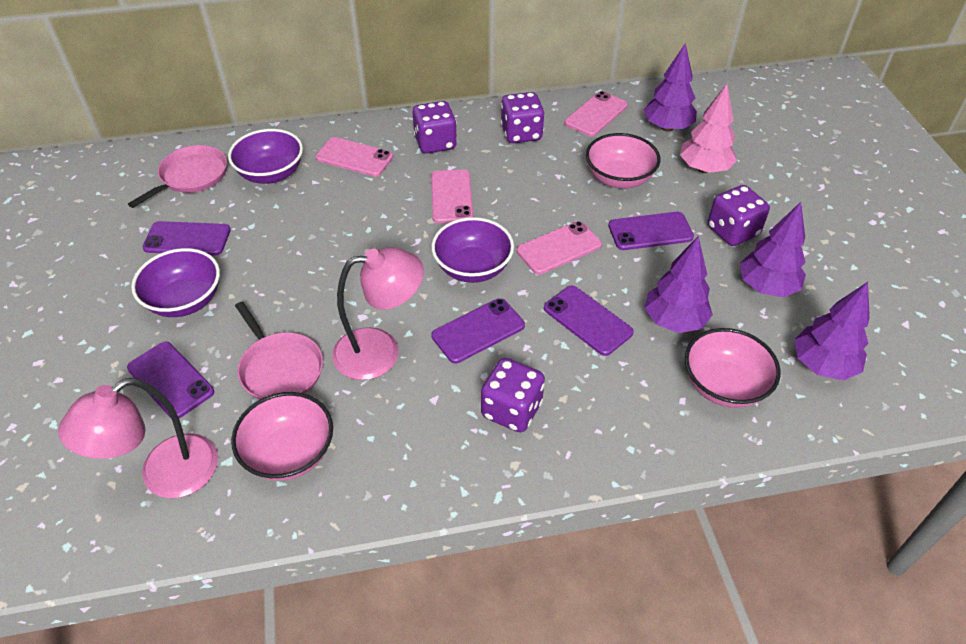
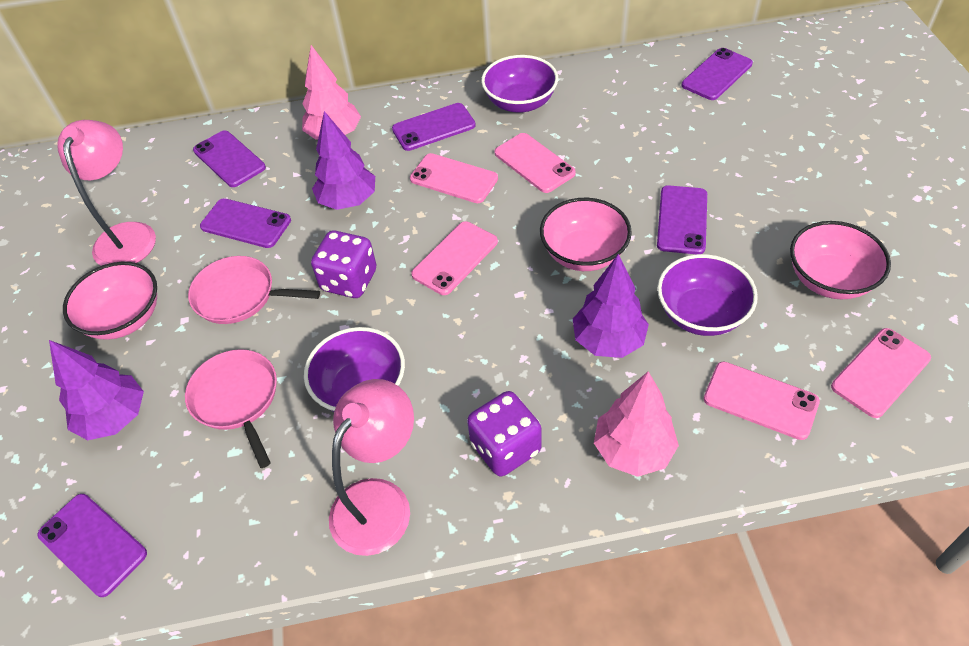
pink phone: [316,137,393,177] [431,170,473,223] [517,221,602,274] [564,91,628,137] = 4 -> [410,153,498,203] [411,221,498,295] [494,133,576,193] [704,362,820,440] [831,328,931,418] = 5
pink tree: [680,84,737,173] = 1 -> [302,45,361,139] [594,371,679,477] = 2
purple dice: [413,101,457,154] [481,358,545,432] [500,92,544,143] [708,185,770,246] = 4 -> [311,230,377,298] [467,391,541,476] = 2
purple phone: [127,342,214,418] [143,221,231,256] [432,298,525,363] [544,286,634,356] [608,212,694,250] = 5 -> [37,494,147,597] [193,130,266,187] [200,198,291,248] [392,103,476,151] [657,185,707,254] [682,48,753,100] = 6
purple tree: [644,43,697,132] [645,236,713,333] [740,202,806,297] [794,282,870,380] = 4 -> [49,340,144,440] [312,111,375,210] [573,254,649,358] = 3

